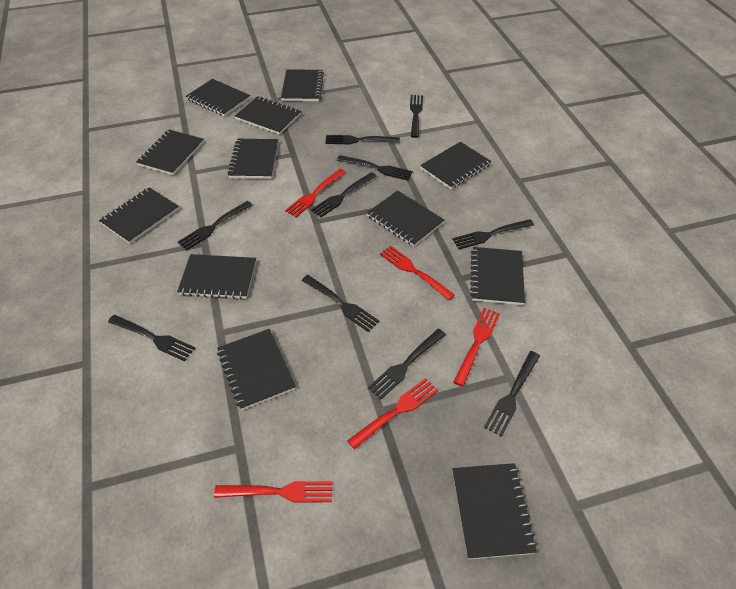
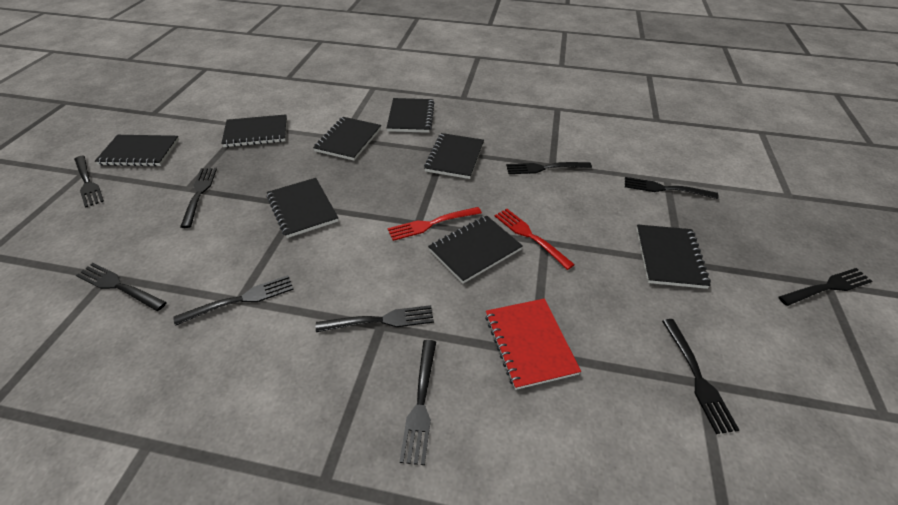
black notebook: [99,187,179,244] [136,130,204,175] [177,254,256,299] [186,79,250,116] [217,329,296,410] [227,139,278,179] [235,96,301,135] [281,69,324,101] [367,190,444,247] [420,142,491,189] [452,463,537,559] [470,247,525,305] = 12 -> [95,135,179,166] [221,114,287,147] [267,178,338,238] [313,117,381,161] [387,98,434,133] [424,133,484,179] [428,215,523,284] [636,224,711,289] = 8
red fork: [214,481,332,503] [285,169,346,217] [347,378,438,449] [380,246,455,300] [453,308,500,387] = 5 -> [388,207,482,241] [495,209,575,270] = 2
red notebook: none = 0 -> [485,298,581,390] = 1

